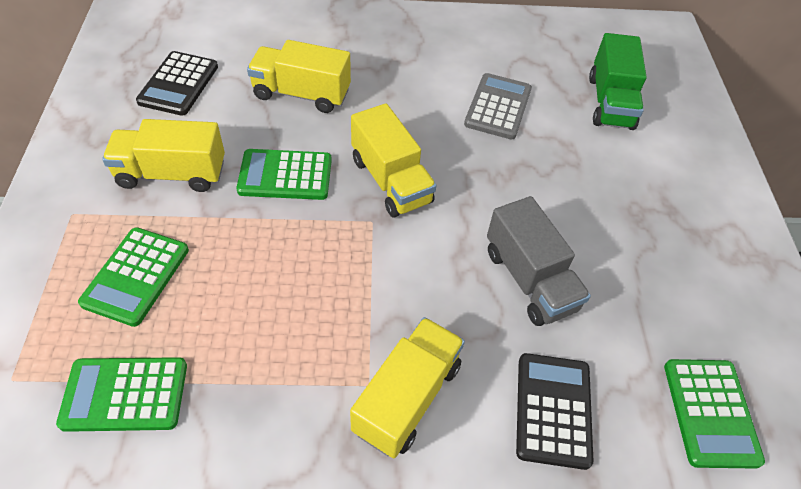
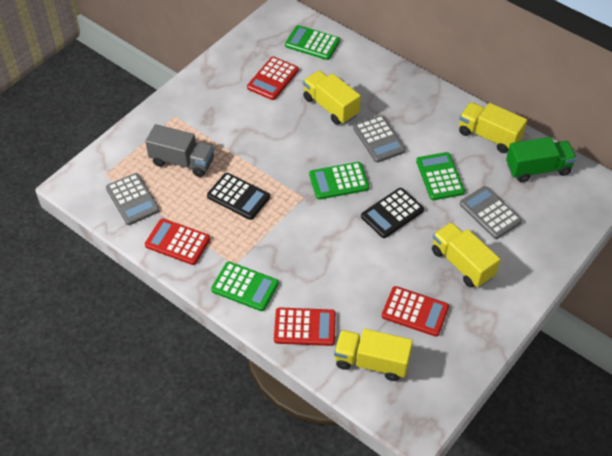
grey calculator: [464,73,532,139] = 1 -> [106,173,160,225] [353,115,406,163] [460,186,522,239] = 3
red calculator: none = 0 -> [145,218,210,265] [247,57,299,100] [274,308,336,346] [382,286,449,337] = 4

